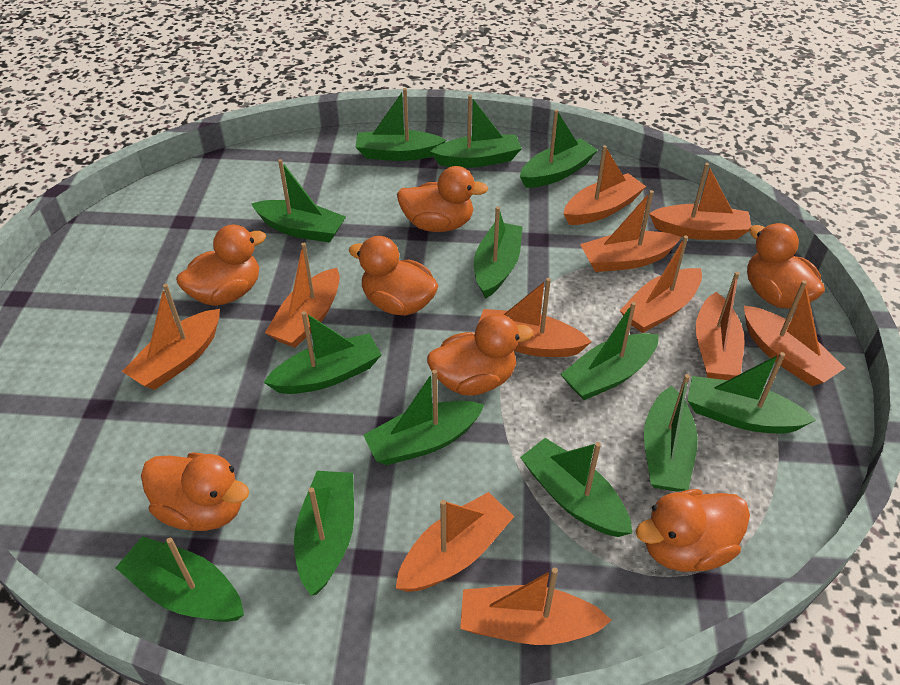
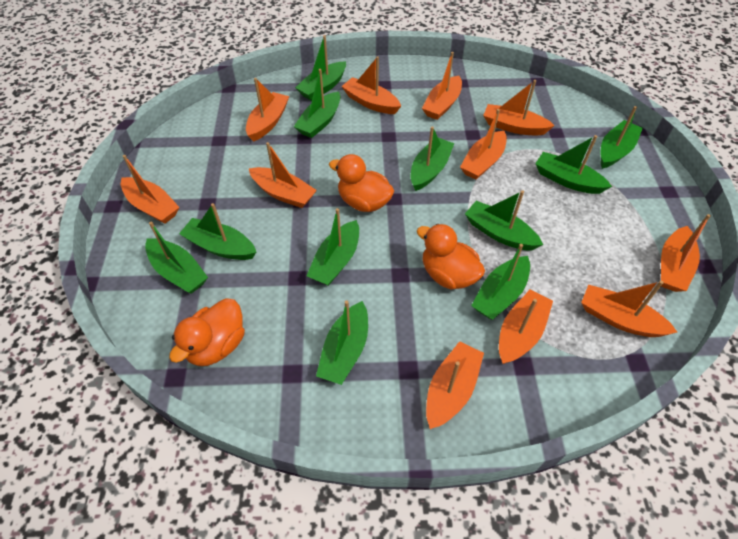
green boat: [116,536,244,622] [251,159,346,243] [263,311,381,394] [294,471,354,596] [356,88,446,161] [363,370,485,465] [430,95,522,168] [474,206,523,299] [520,110,598,188] [520,438,633,537] [560,302,659,400] [644,374,698,491] [687,352,816,433] = 13 -> [145,221,208,294] [179,203,256,260] [294,69,340,138] [295,35,346,101] [306,208,359,286] [316,300,368,385] [411,126,454,191] [465,190,543,251] [471,244,530,320] [535,135,612,194] [600,106,643,169] = 11
orange duck: [141,452,249,531] [176,224,266,306] [348,236,439,316] [397,166,489,232] [427,314,533,396] [636,489,750,572] [747,223,825,309] = 7 -> [169,298,245,366] [329,154,394,212] [417,224,485,289] = 3

